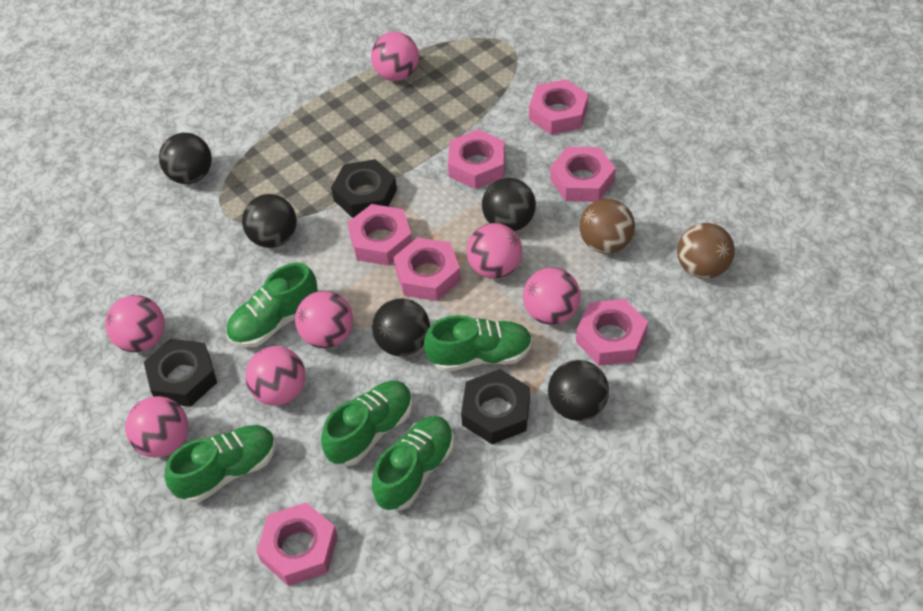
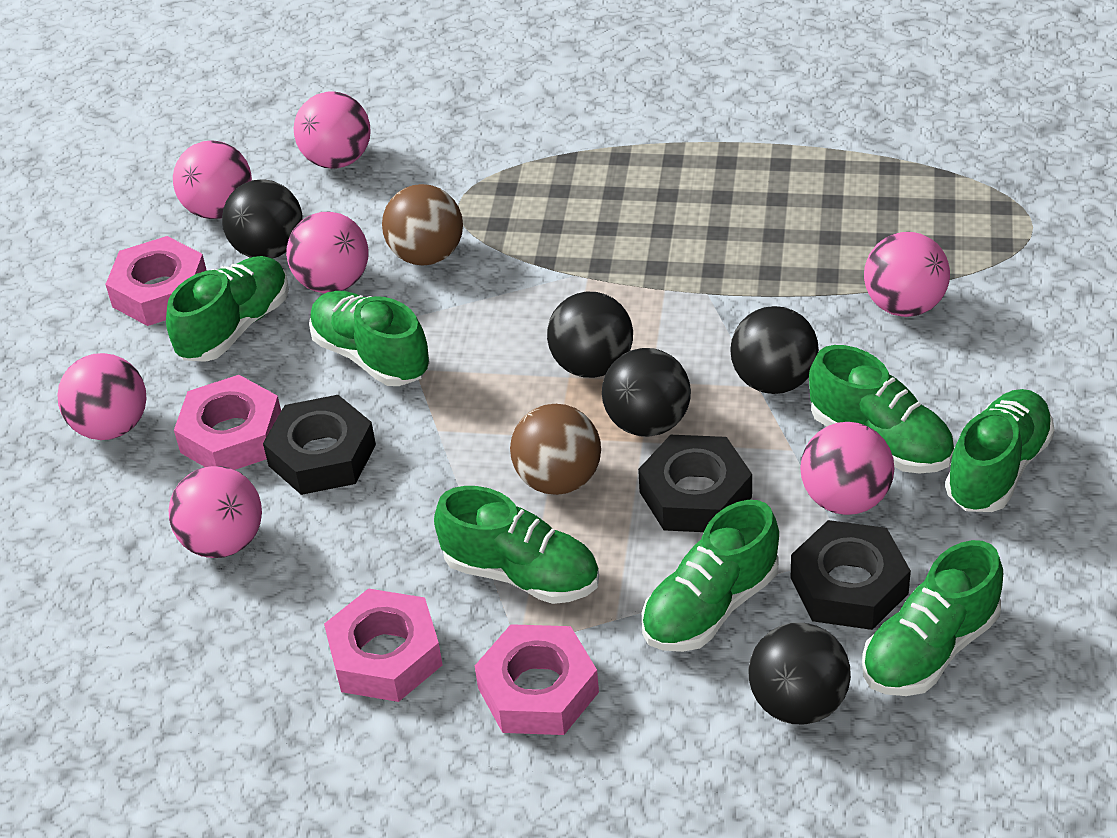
green shoe: [164,425,276,503] [226,262,317,348] [321,381,413,466] [372,416,454,510] [424,315,532,372] = 5 -> [166,256,289,362] [309,291,430,386] [434,486,599,604] [642,500,779,652] [809,345,954,474] [862,540,1003,696] [945,389,1055,512] = 7
pink nut: [256,502,338,586] [347,204,412,266] [394,237,461,301] [448,129,505,189] [529,79,588,135] [550,146,616,202] [576,299,648,366] = 7 -> [105,236,207,326] [174,375,281,470] [324,588,443,702] [475,624,599,735] = 4

